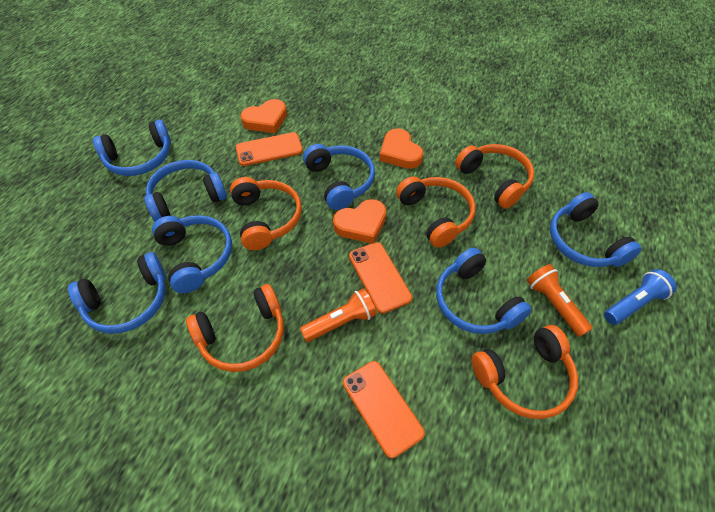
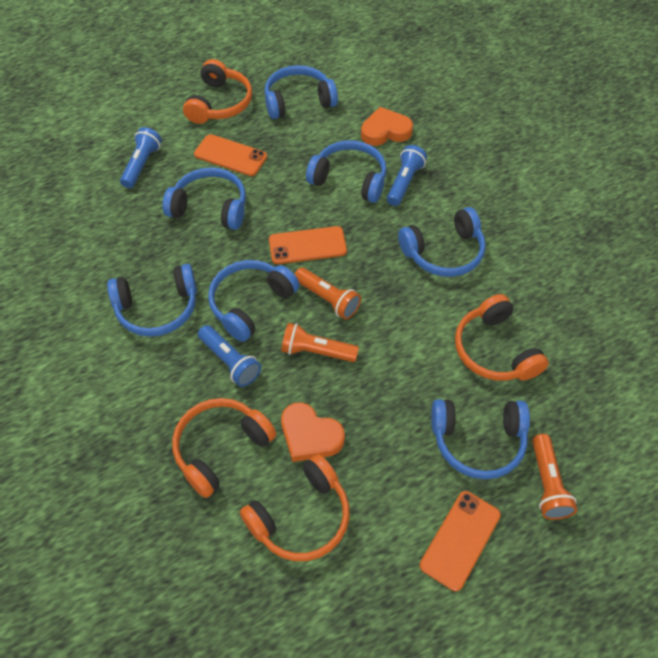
blue flashlight: [604,269,677,325] = 1 -> [120,127,162,188] [198,325,261,387] [387,145,427,206] = 3
orange flashlight: [300,288,377,342] [527,264,593,337] = 2 -> [281,323,359,362] [294,268,361,320] [532,434,577,520] = 3
orange headphones: [186,284,284,372] [230,177,302,250] [396,176,476,248] [455,144,535,209] [471,325,578,419] = 5 -> [172,398,276,498] [183,59,252,124] [240,454,350,561] [455,294,549,381] = 4
orange heart: [240,99,287,133] [333,199,386,243] [379,128,423,169] = 3 -> [281,402,345,462] [361,107,413,146] = 2

